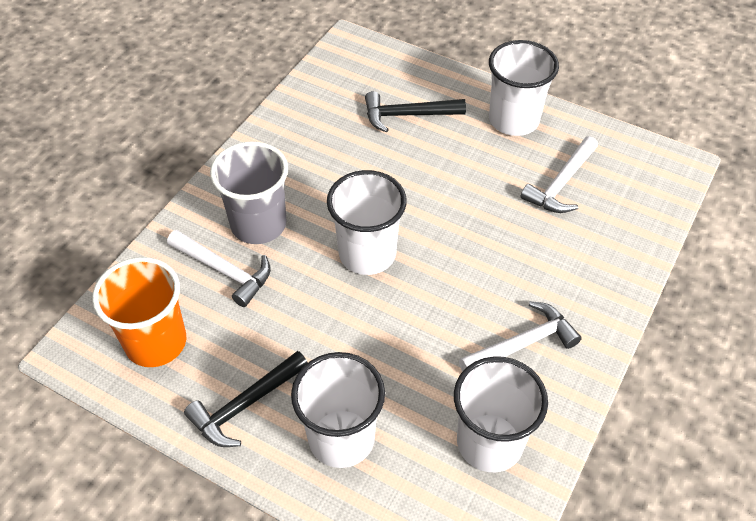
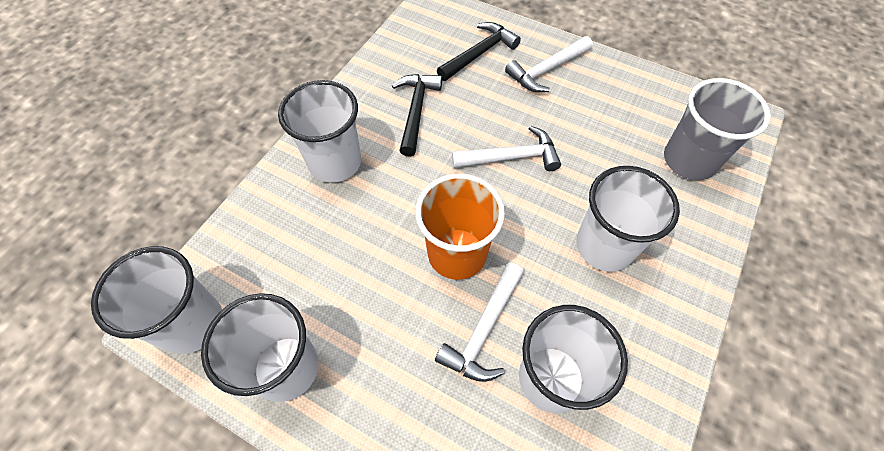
white cup: [291,352,385,468] [327,170,407,275] [454,356,548,472] [489,40,559,136] = 4 -> [91,246,222,354] [201,293,319,402] [278,80,361,183] [519,305,628,413] [576,166,680,272] = 5

